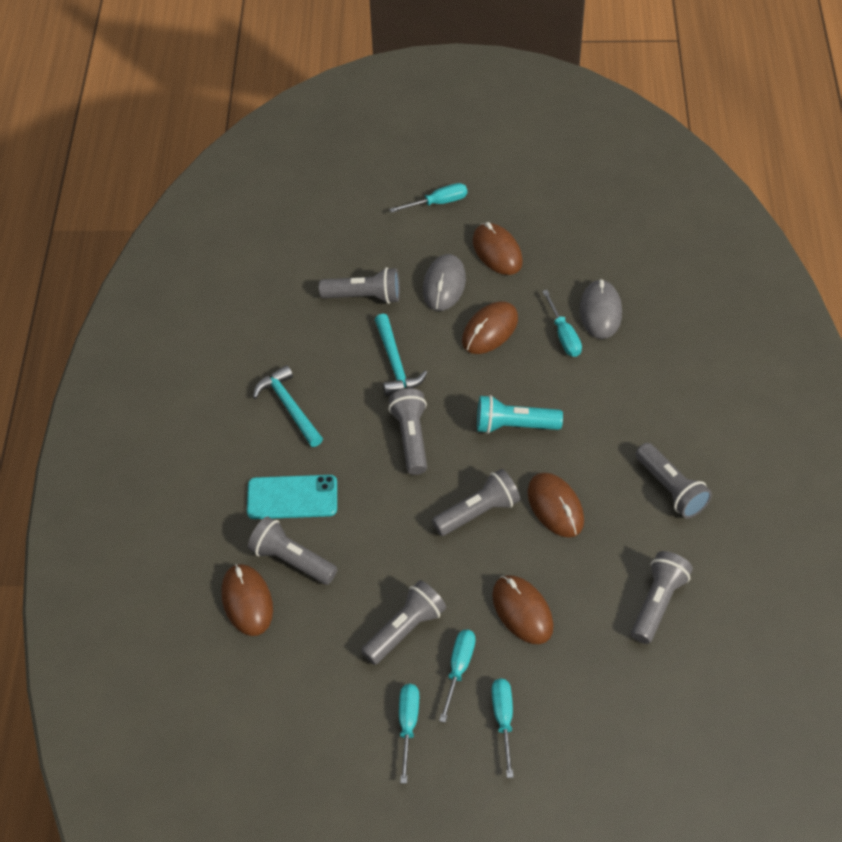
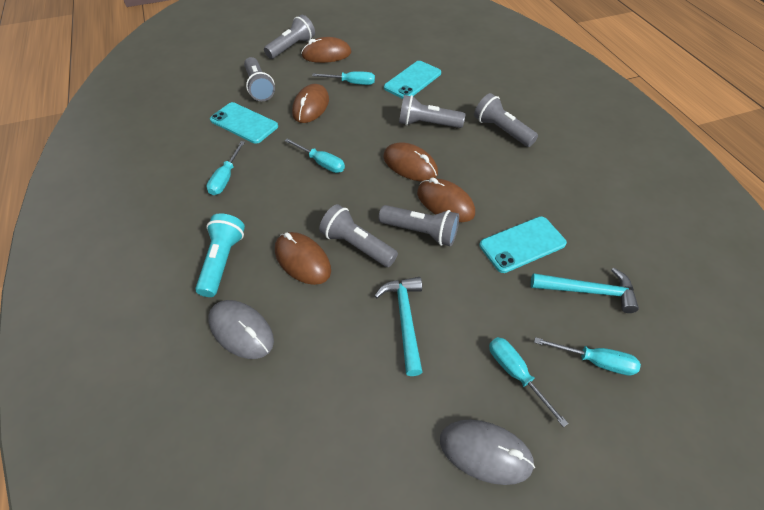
grey flashlight: [248,516,337,585] [319,267,400,304] [361,580,446,665] [388,389,427,475] [432,469,520,536] [631,551,693,644] [636,443,712,518] = 7 -> [244,57,275,101] [264,15,315,59] [319,204,398,267] [379,205,459,246] [399,95,465,128] [474,93,538,147] = 6
turquoise phone: [247,475,337,519] = 1 -> [210,102,278,144] [384,61,441,99] [479,216,567,273] = 3

